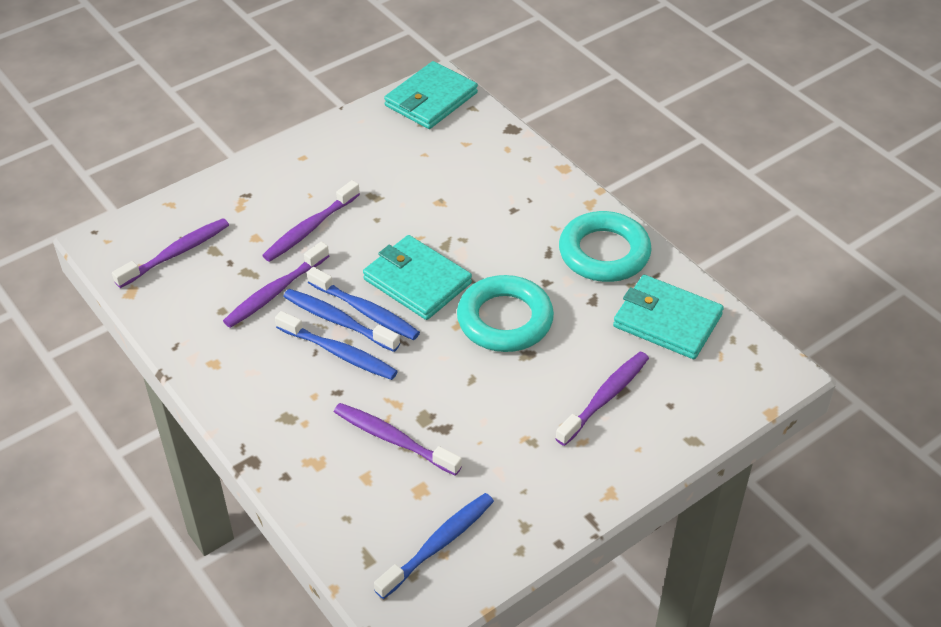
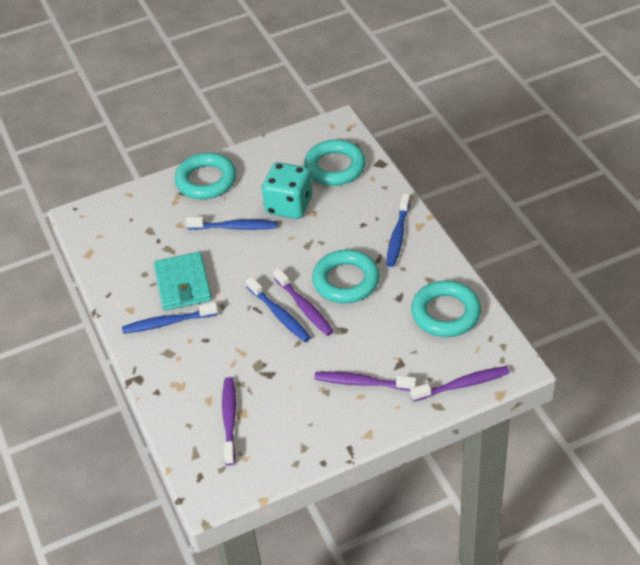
purple toothbrush: [112,218,229,288] [223,242,329,328] [262,180,360,262] [334,403,462,476] [555,352,649,446] = 5 -> [222,377,236,465] [273,268,334,336] [314,372,416,391] [410,366,510,402] = 4
turquoise dice: none = 0 -> [262,162,312,219] = 1
turquoise ring: [457,275,554,352] [559,211,652,282] = 2 -> [175,153,236,199] [304,139,366,186] [312,250,380,303] [411,281,481,337] = 4
turquoise wallet: [363,235,472,320] [384,61,478,129] [613,275,724,359] = 3 -> [154,251,212,311] = 1

